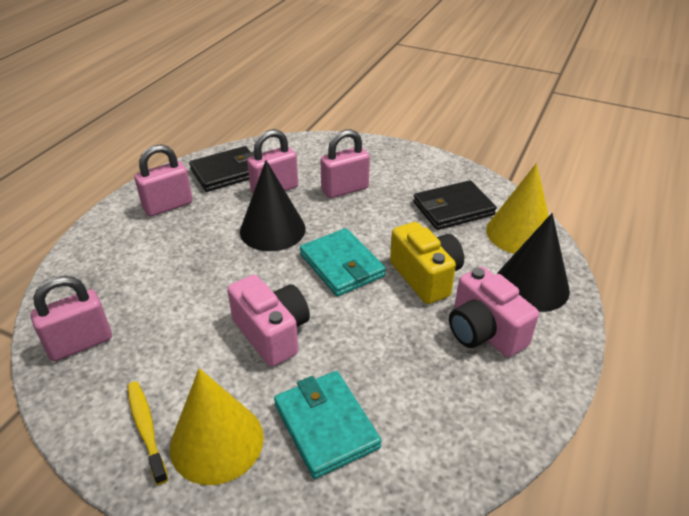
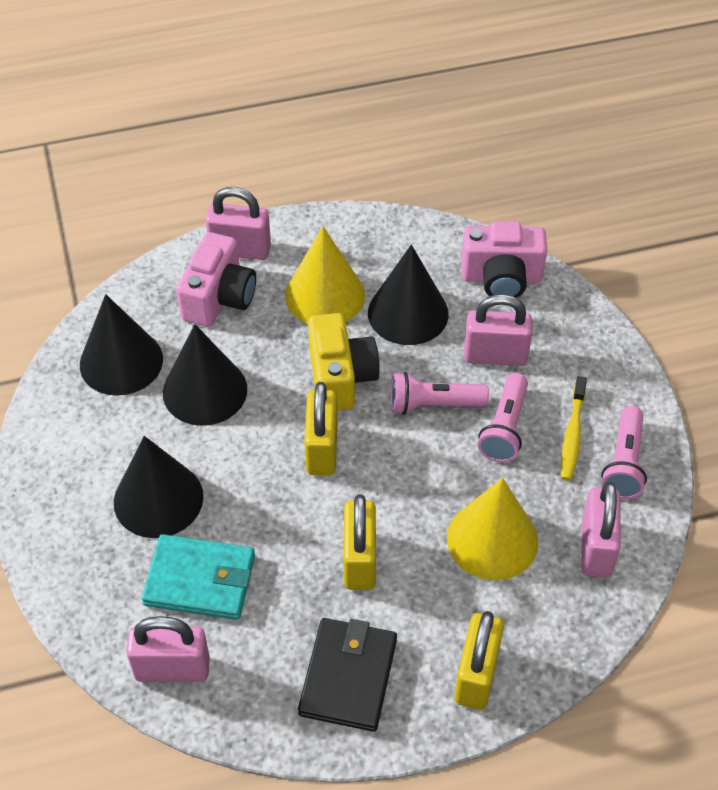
black cone: [240,160,306,251] [497,213,570,312] = 2 -> [80,294,163,396] [114,436,203,538] [163,324,247,426] [368,245,449,345] = 4
black wallet: [189,146,254,192] [413,180,497,230] = 2 -> [298,618,397,732] = 1
pink flashlight: none = 0 -> [390,372,489,415] [478,373,528,462] [601,406,647,499] = 3
turquoise wallet: [274,371,382,479] [300,228,386,296] = 2 -> [142,534,255,620] = 1
yellow padlock: none = 0 -> [304,382,338,475] [343,494,376,590] [455,611,504,710] = 3

